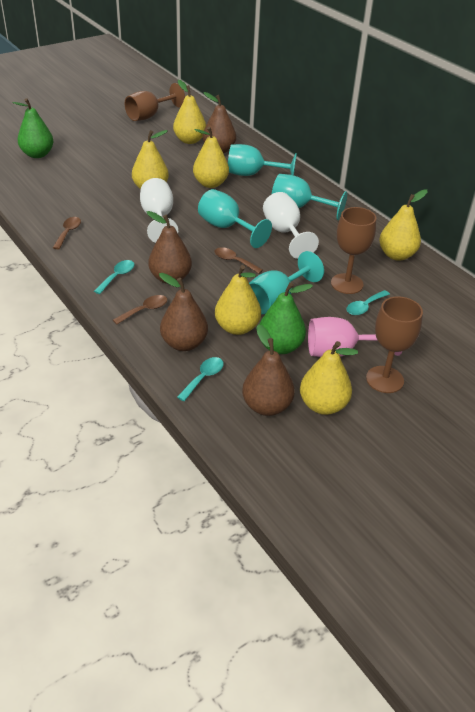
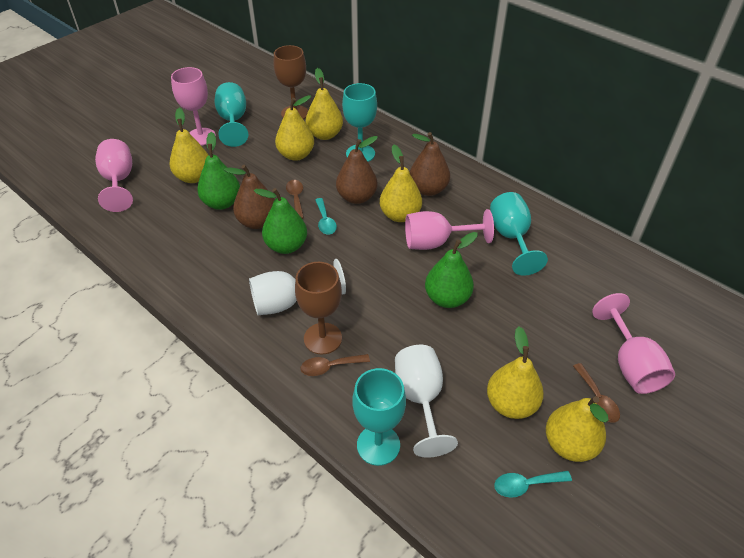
brown goblet: [125,83,185,121] [331,207,376,294] [366,296,423,393] = 3 -> [273,45,308,120] [295,262,342,354] = 2
brown pear: [147,211,192,284] [159,273,208,351] [203,92,236,154] [242,324,295,416] = 4 -> [224,165,275,229] [336,136,378,204] [410,132,450,196] = 3
green pear: [13,98,54,158] [259,282,313,354] = 2 -> [197,132,240,210] [254,188,307,254] [425,232,478,308] = 3
pink goblet: [308,317,402,357] = 1 -> [95,139,133,212] [171,67,216,146] [405,209,494,250] [592,293,675,394] = 4
turquoise spoon: [94,260,135,294] [177,357,224,401] [346,290,390,315] = 3 -> [315,198,337,235] [494,471,572,498] = 2

